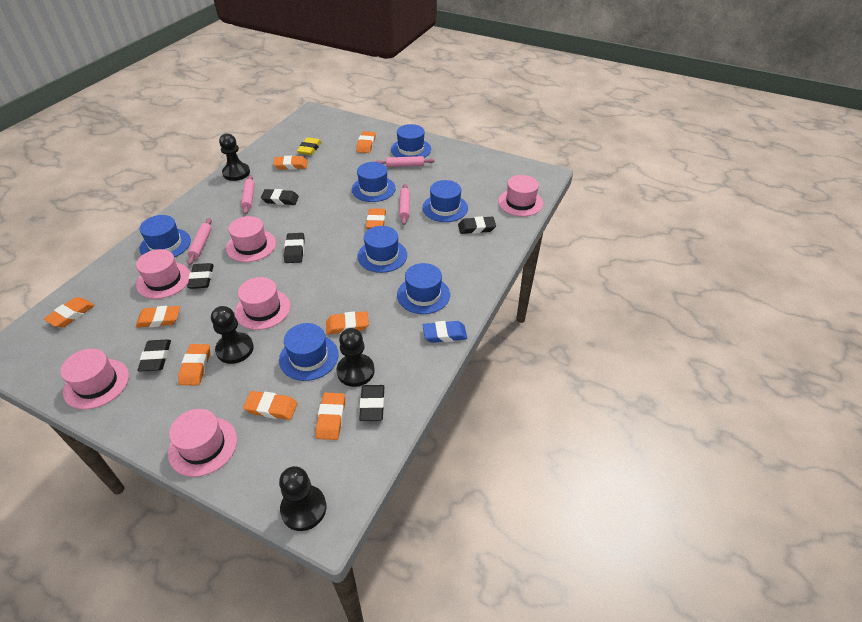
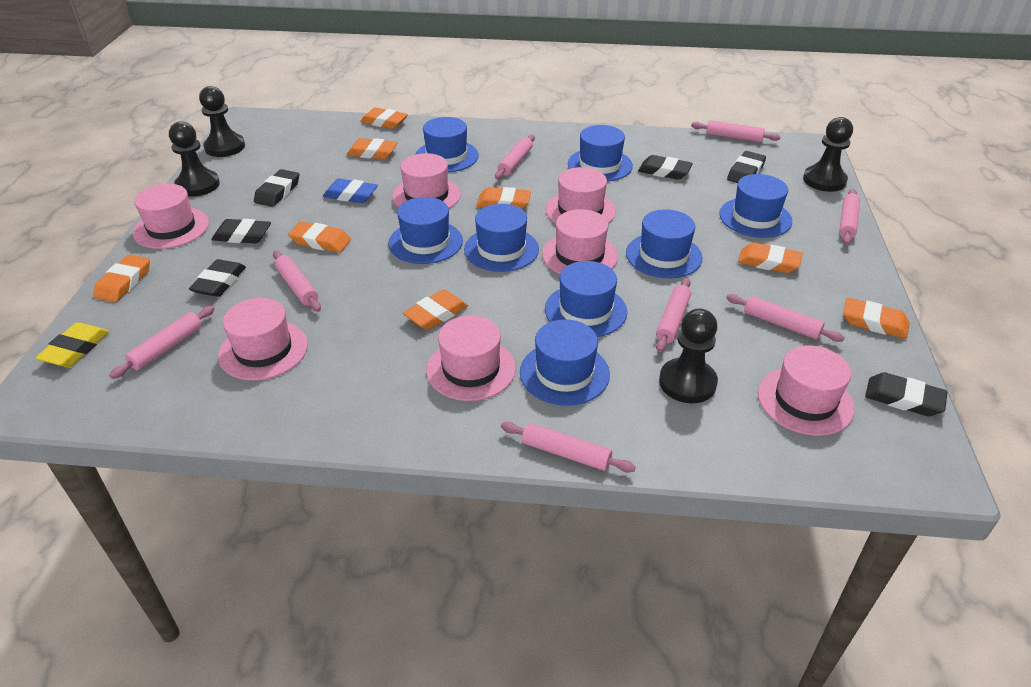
blue hat: [139,215,191,257] [279,323,339,381] [352,162,396,202] [358,226,407,273] [391,124,431,158] [397,263,450,314] [422,180,468,222] = 7 -> [388,197,463,264] [415,117,479,172] [464,204,539,272] [520,319,610,406] [545,261,627,337] [568,125,633,181] [626,209,703,278] [719,174,792,238] = 8
orange eraser: [44,297,95,328] [136,306,180,328] [178,344,210,385] [243,391,298,420] [273,156,307,170] [316,392,345,440] [326,311,369,335] [356,131,376,153] [366,208,386,229] = 9 -> [93,254,150,302] [288,221,351,253] [347,138,398,159] [360,107,408,129] [403,289,468,330] [476,187,531,209] [738,242,803,273] [843,297,909,339] = 8
pink hat: [60,349,129,409] [136,249,190,299] [168,409,237,477] [226,216,276,262] [235,277,291,330] [498,175,543,217] = 6 -> [133,184,209,249] [218,298,308,380] [392,153,461,208] [426,316,516,401] [542,209,618,274] [546,167,616,223] [758,345,855,436] = 7
pink rolling pin: [187,218,212,265] [241,175,255,214] [375,156,435,167] [399,184,410,225] = 4 -> [109,306,215,379] [273,251,321,312] [495,134,535,179] [501,422,636,473] [656,278,691,352] [691,120,781,142] [726,294,845,342] [839,189,860,245] = 8

